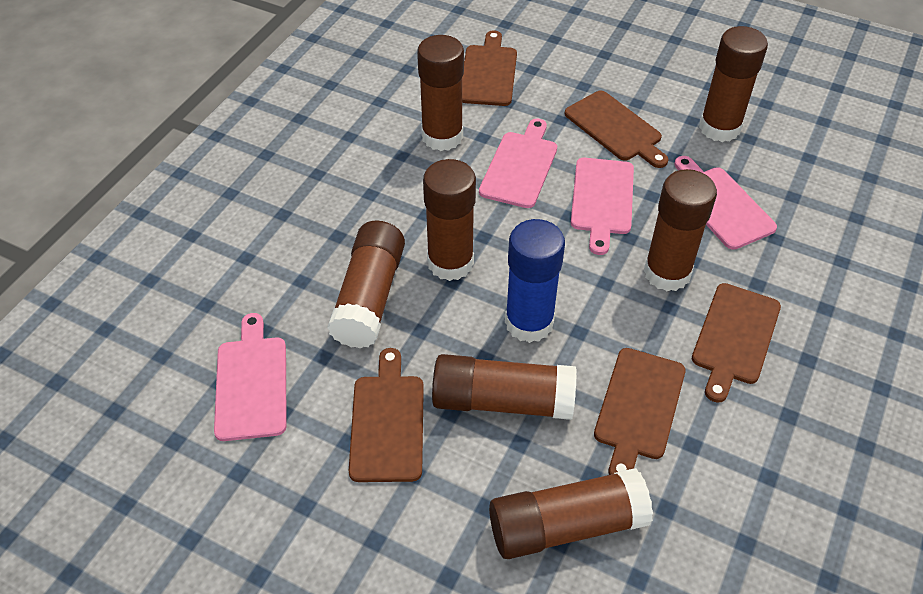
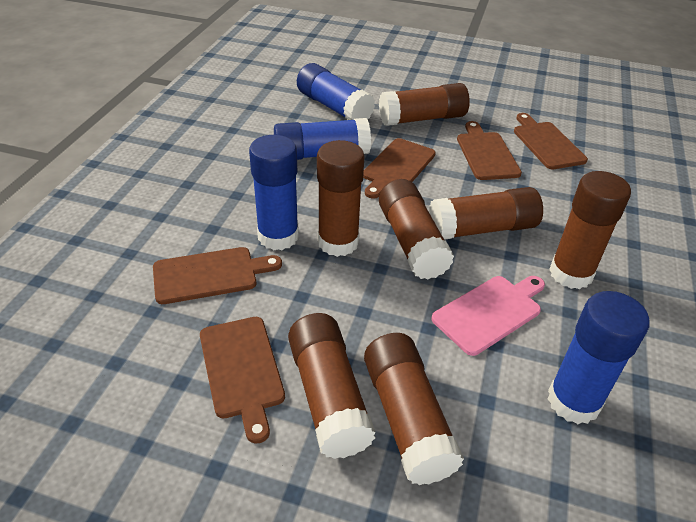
blue glue stick: [505,219,565,343] = 1 -> [249,135,299,250] [274,118,371,160] [297,63,375,120] [548,291,650,424] = 4
pink cutting board: [214,313,287,441] [479,118,557,208] [571,158,634,255] [674,156,777,250] = 4 -> [431,276,545,356] = 1

